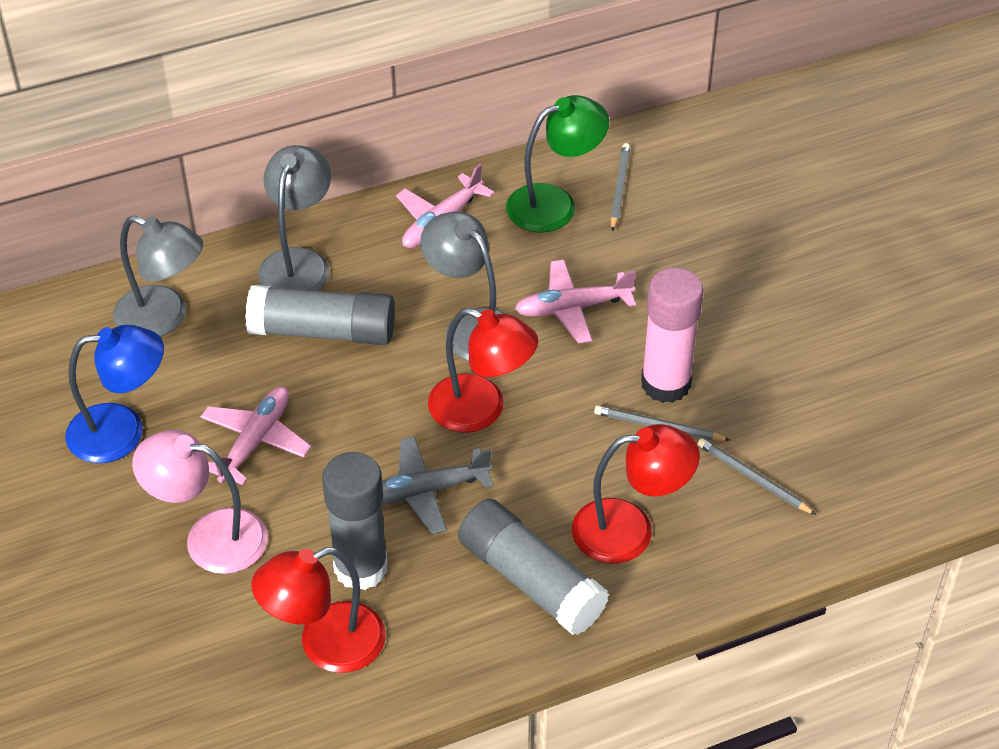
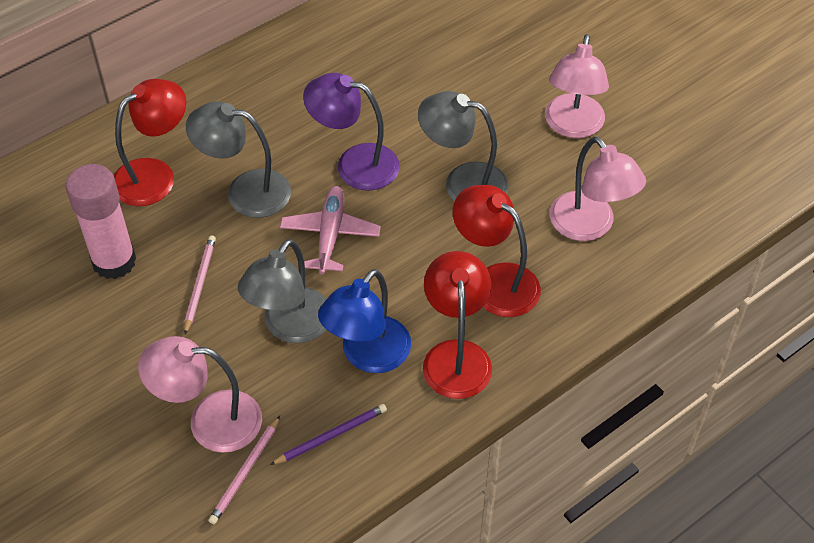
green lamp: [506,95,609,233] = 1 -> none = 0
grey glue stick: [245,285,395,345] [322,452,388,590] [458,499,609,635] = 3 -> none = 0
grey pencil: [594,406,730,441] [610,143,630,231] [697,438,816,515] = 3 -> none = 0
grey plane: [382,436,494,535] = 1 -> none = 0
pink lamp: [132,430,268,574] = 1 -> [138,336,262,453] [545,34,609,138] [550,136,646,241] = 3
pink pencil: none = 0 -> [184,235,216,334] [208,416,280,524] = 2
pink plane: [200,387,312,485] [396,164,495,248] [515,259,636,344] = 3 -> [280,186,381,274] = 1
purple lamp: none = 0 -> [303,73,400,191] = 1
purple pencil: none = 0 -> [270,404,387,465] = 1

